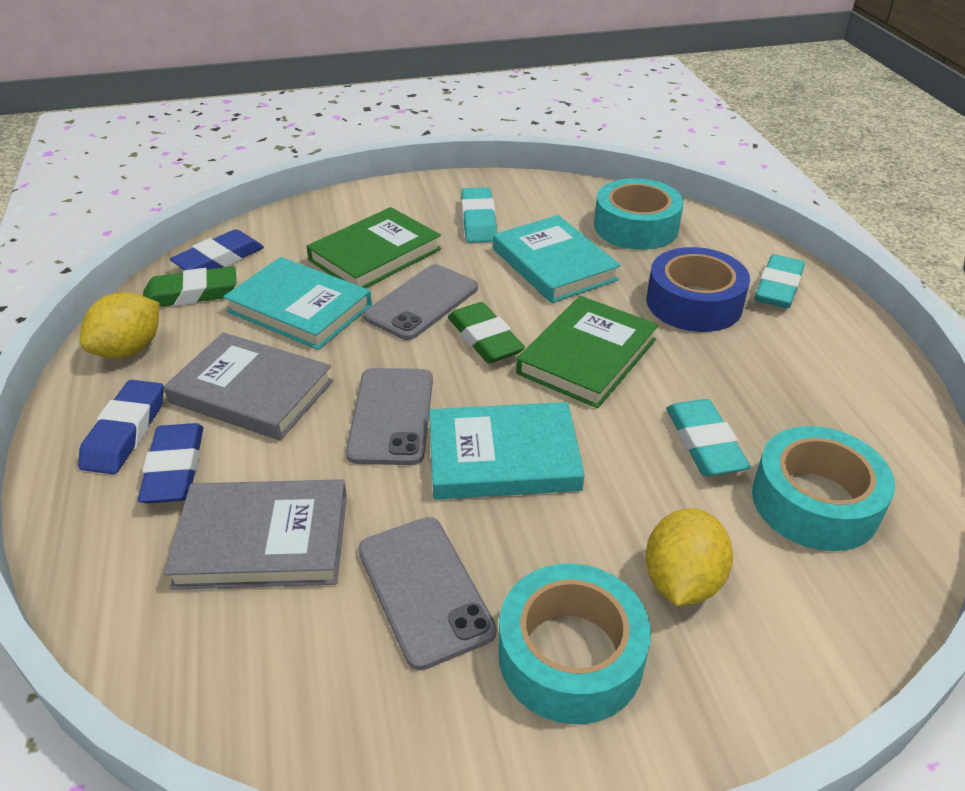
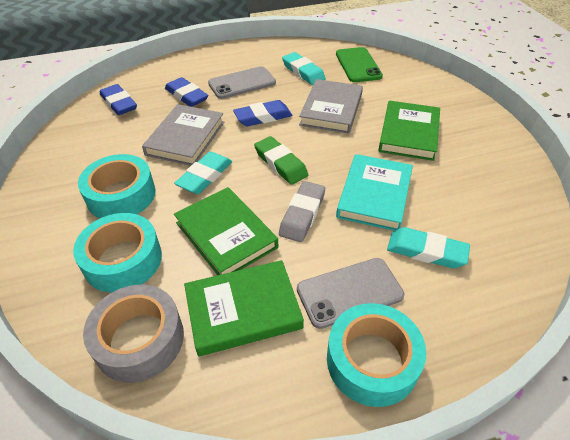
blue tape: [647,247,750,332] = 1 -> none = 0
green book: [306,207,441,288] [516,296,659,408] = 2 -> [174,187,278,275] [184,260,304,357] [378,101,440,161] = 3
green eraser: [143,266,236,307] [448,302,525,363] = 2 -> [254,136,308,185] = 1
green phone: none = 0 -> [336,47,383,82] = 1
grey eraser: none = 0 -> [279,181,325,242] = 1
grey phone: [346,368,433,465] [358,517,497,670] [364,264,478,340] = 3 -> [208,66,276,99] [297,258,404,329] = 2
grey tape: none = 0 -> [83,285,184,383] = 1
turquoise book: [223,257,372,350] [429,402,585,500] [493,215,621,303] = 3 -> [336,154,413,231] = 1
yellow lemon: [80,292,159,358] [645,508,733,606] = 2 -> none = 0

